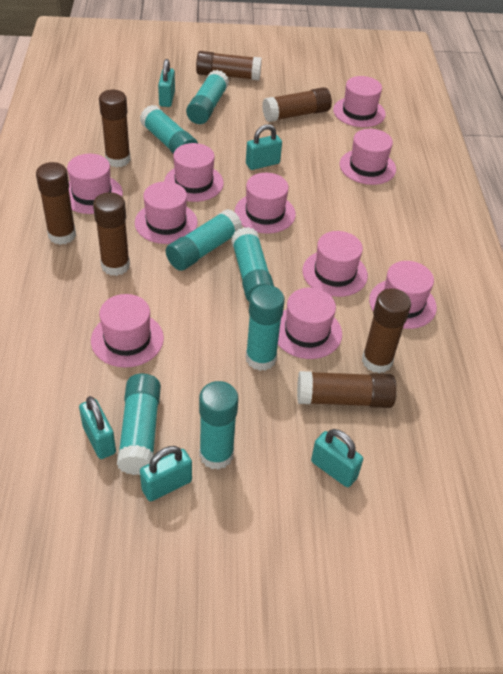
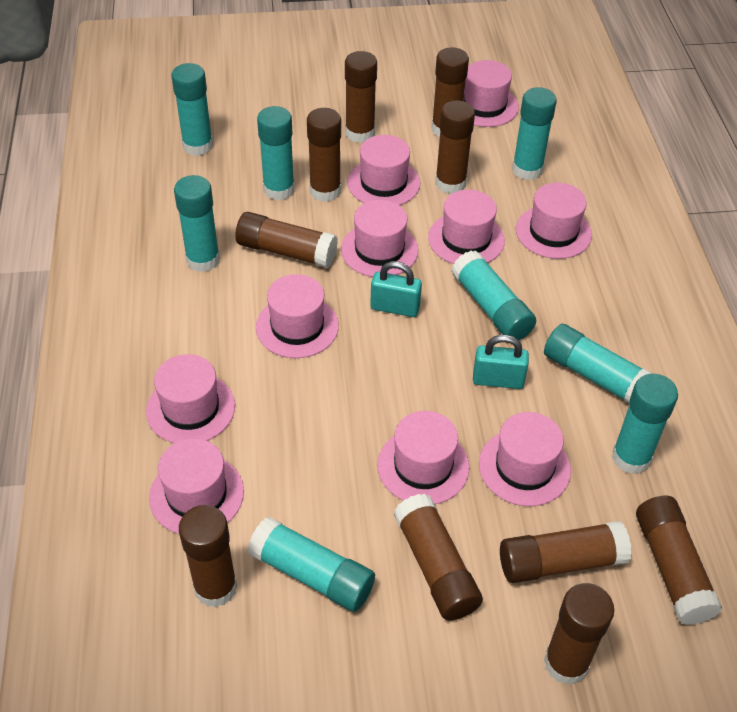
brown glue stick: [36,162,76,245] [93,192,130,276] [99,90,131,167] [196,51,262,81] [262,87,332,122] [297,371,397,408] [362,288,411,373] = 7 -> [179,505,237,607] [235,212,338,268] [307,108,341,202] [345,51,377,143] [394,494,483,621] [432,47,469,137] [435,100,475,194] [500,521,632,583] [544,583,614,685] [636,496,722,625] = 10
turquoise glue stick: [117,374,161,475] [140,105,198,154] [166,209,242,271] [186,70,229,124] [199,381,238,470] [231,227,274,301] [246,285,285,371] = 7 -> [172,63,213,156] [174,175,220,272] [248,517,375,612] [257,106,295,200] [452,251,536,340] [512,87,557,180] [544,324,653,403] [612,374,678,474] = 8
turquoise padlock: [79,396,116,459] [140,446,192,501] [158,59,175,107] [246,124,282,170] [311,429,363,487] = 5 -> [370,261,422,317] [473,335,529,389] = 2

